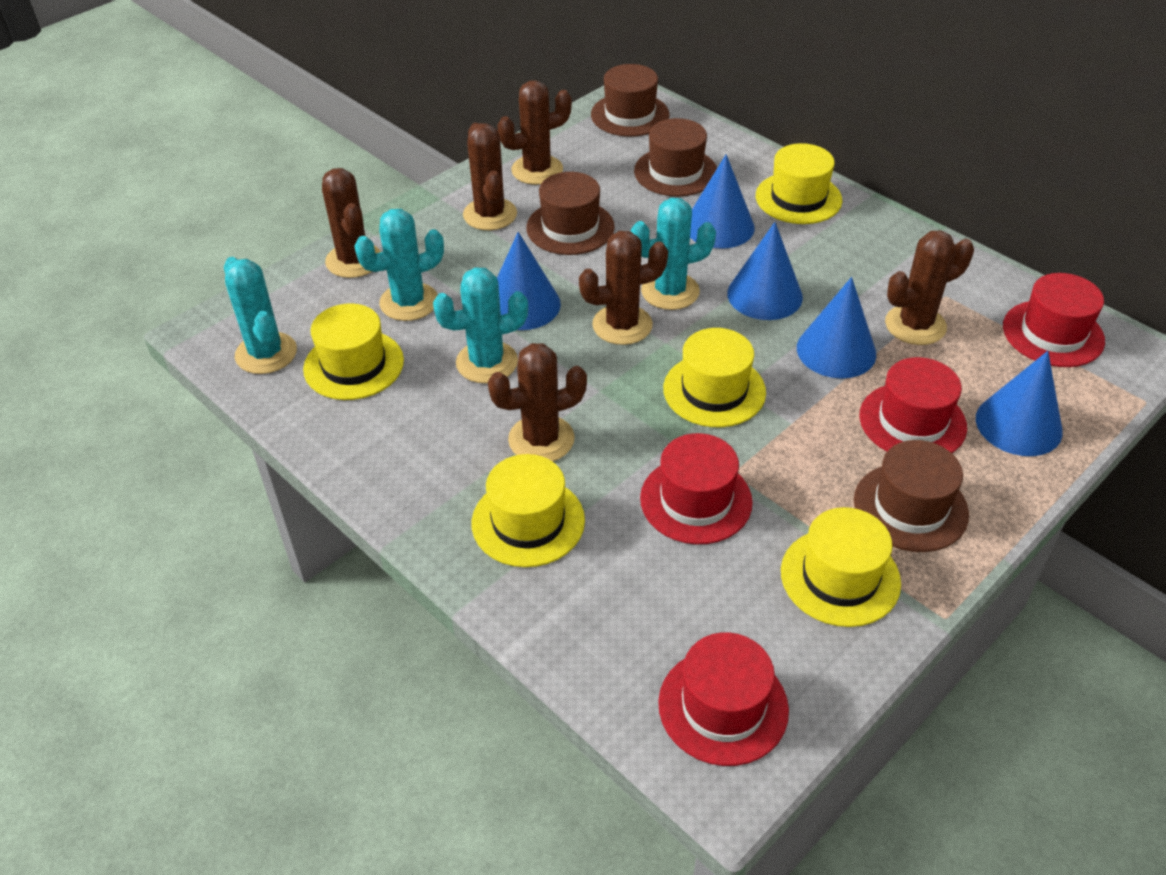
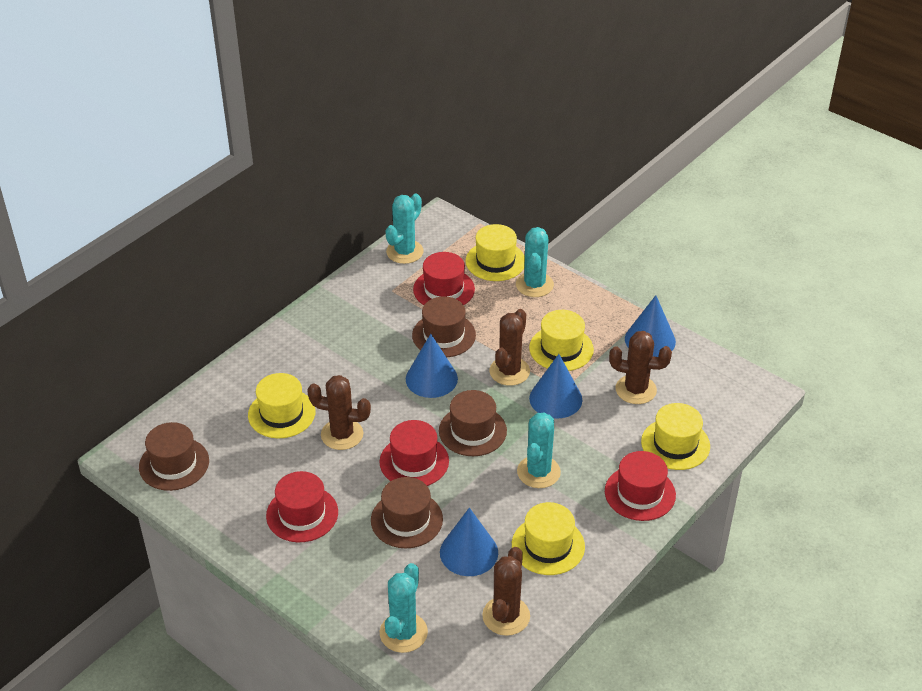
blue cone: [497,232,561,330] [690,154,755,249] [727,222,803,320] [797,277,876,379] [976,351,1063,456] = 5 -> [406,334,458,398] [440,508,498,576] [529,354,582,419] [625,295,676,357] = 4
brown cactus: [322,168,381,278] [463,123,517,230] [488,343,587,462] [497,80,572,185] [579,231,668,345] [885,231,974,345] = 6 -> [307,375,371,450] [482,547,530,636] [489,309,530,386] [609,331,672,404] = 4

